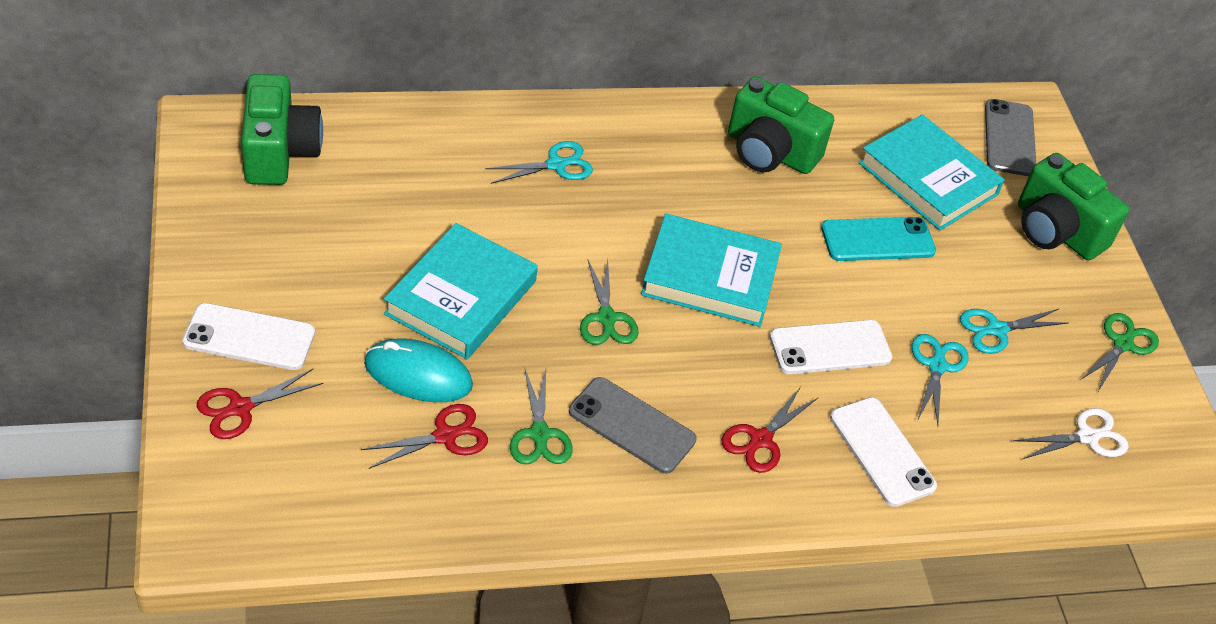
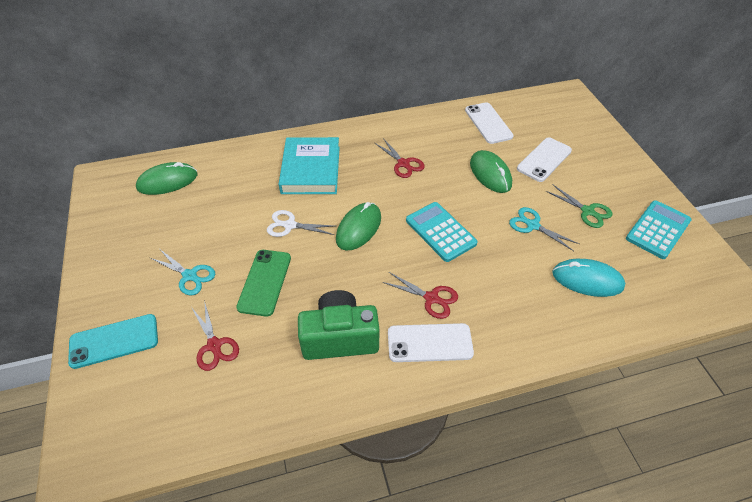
green camera: [241,74,323,185] [728,77,834,174] [1018,153,1129,260] = 3 -> [298,290,379,360] = 1
green mouse: none = 0 -> [136,162,198,195] [336,202,381,251] [470,150,512,193] = 3
green phone: none = 0 -> [236,250,291,317] = 1
green scissors: [510,369,573,464] [580,259,639,345] [1081,313,1159,391] = 3 -> [546,184,613,228] = 1
grey phone: [569,377,697,474] [985,99,1036,176] = 2 -> none = 0
turquoise book: [384,223,538,359] [641,214,782,327] [858,115,1005,231] = 3 -> [279,137,340,194] = 1
turquoise calculator: none = 0 -> [406,202,478,262] [626,200,692,259] = 2
turquoise scissors: [485,141,593,184] [911,334,969,425] [960,309,1069,354] = 3 -> [150,250,215,296] [509,207,579,251] = 2

